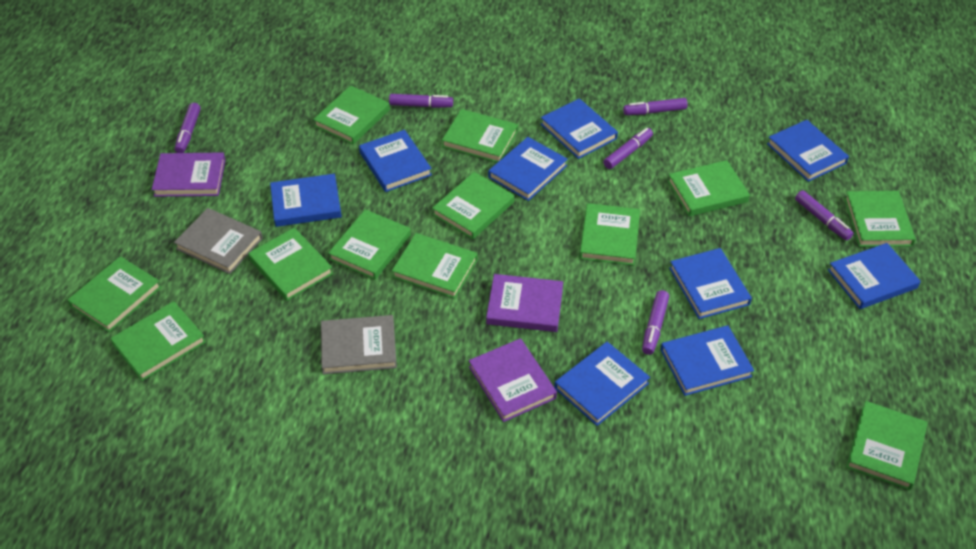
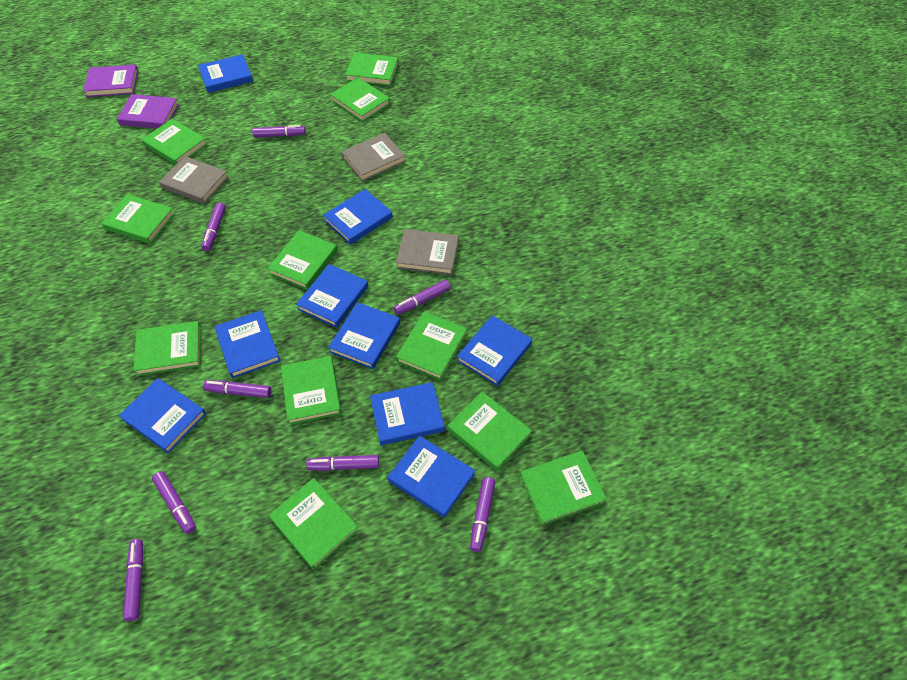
green book: [68,256,161,332] [110,301,206,381] [248,228,333,301] [313,85,390,144] [328,209,411,280] [392,233,477,299] [432,172,514,239] [442,109,518,162] [579,203,640,266] [668,160,750,217] [844,191,916,247] [846,401,928,490] = 12 -> [101,194,175,244] [133,321,201,376] [141,119,207,165] [267,230,337,290] [269,478,359,570] [281,356,341,425] [330,77,390,122] [345,52,399,86] [396,312,467,380] [447,392,532,471] [520,451,607,526] = 11
grey book: [174,208,263,274] [321,315,397,374] = 2 -> [159,156,228,204] [341,133,406,181] [396,229,459,275] = 3
purple book: [152,152,225,197] [469,338,557,422] [486,274,563,332] = 3 -> [83,64,138,97] [117,94,179,129] = 2
purple marker: [175,103,201,153] [389,94,453,108] [603,128,653,169] [623,98,688,115] [642,290,669,355] [795,190,853,240] = 6 -> [123,539,143,621] [152,471,196,534] [201,203,226,251] [203,380,271,398] [252,125,306,138] [306,455,379,471] [394,280,451,315] [470,477,495,552] = 8

